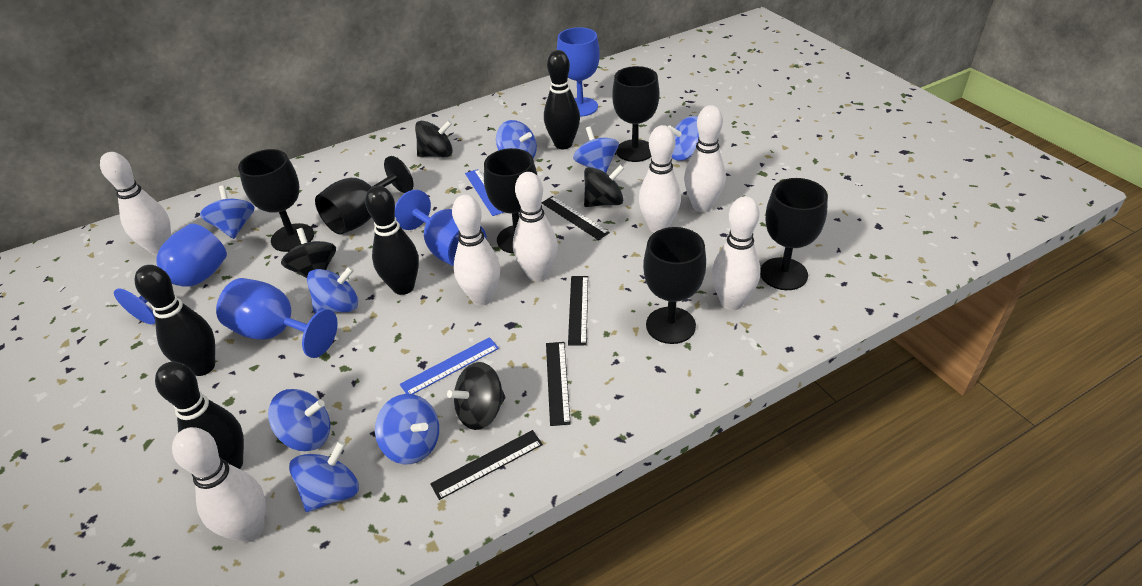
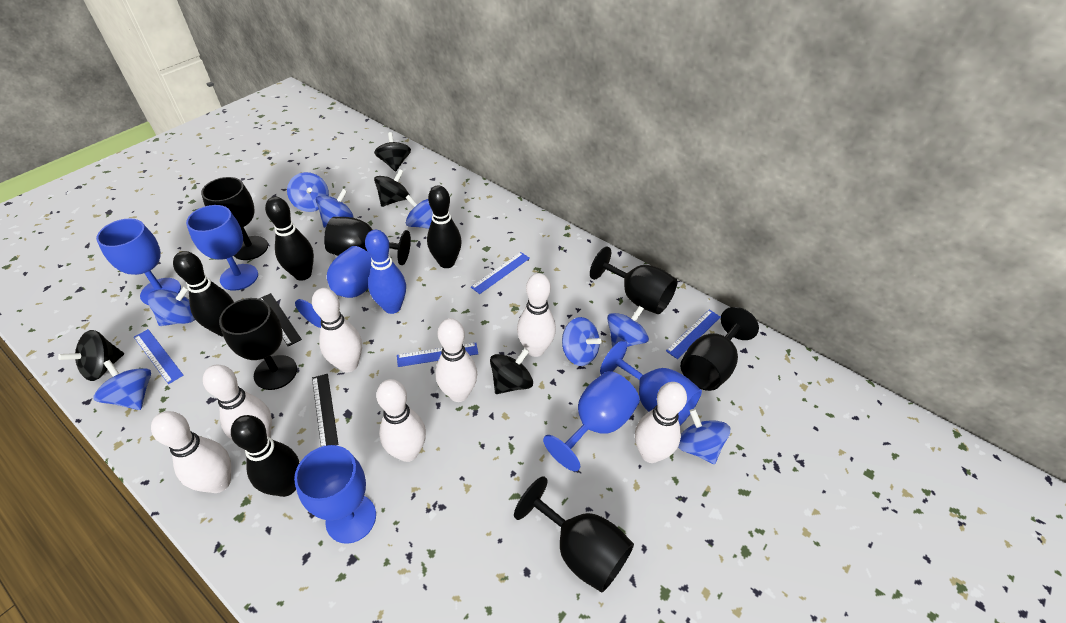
black ruler: [430,430,543,500] [541,196,610,240] [546,342,571,426] [568,276,588,346] = 4 -> [259,293,302,346] [312,374,338,447] = 2
blue bowling pin: none = 0 -> [365,230,406,314] = 1
blue goblet: [114,223,227,324] [216,278,338,358] [395,190,487,266] [557,27,600,117] = 4 -> [96,218,181,305] [186,205,258,291] [294,445,376,544] [295,246,372,328] [543,371,640,472] [600,341,702,426] = 6
blue ruler: [400,337,499,394] [465,169,504,216] = 2 -> [134,329,184,384] [397,343,478,367] [471,252,530,294] [666,310,720,359] = 4

